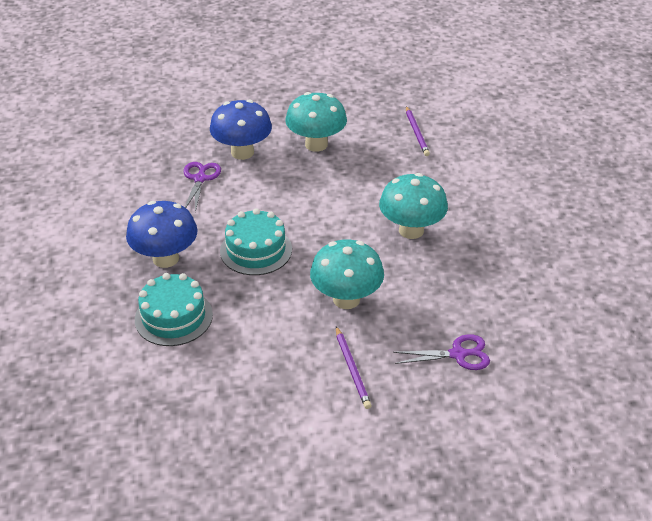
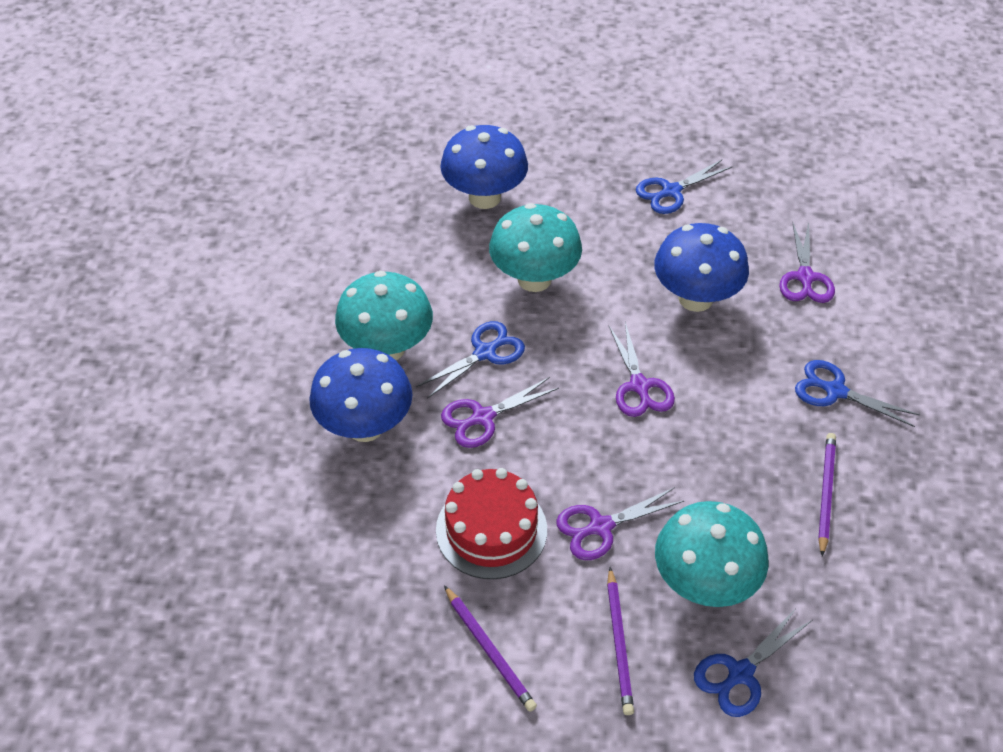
blue mushroom: [126,201,198,268] [210,100,272,160] = 2 -> [309,348,413,442] [440,125,528,209] [654,223,749,312] = 3
blue scissors: none = 0 -> [416,321,525,399] [636,159,733,214] [694,607,812,717] [795,360,920,427] = 4
purple pencil: [336,326,372,409] [406,106,430,156] = 2 -> [444,585,537,712] [607,567,634,715] [818,433,836,557] = 3
purple scissors: [184,162,221,212] [393,334,490,370] = 2 -> [441,377,559,448] [556,487,684,560] [609,322,675,417] [779,222,835,303] = 4
red cake: none = 0 -> [436,468,547,579] = 1
turquoise cake: [135,273,213,346] [220,208,292,275] = 2 -> none = 0

